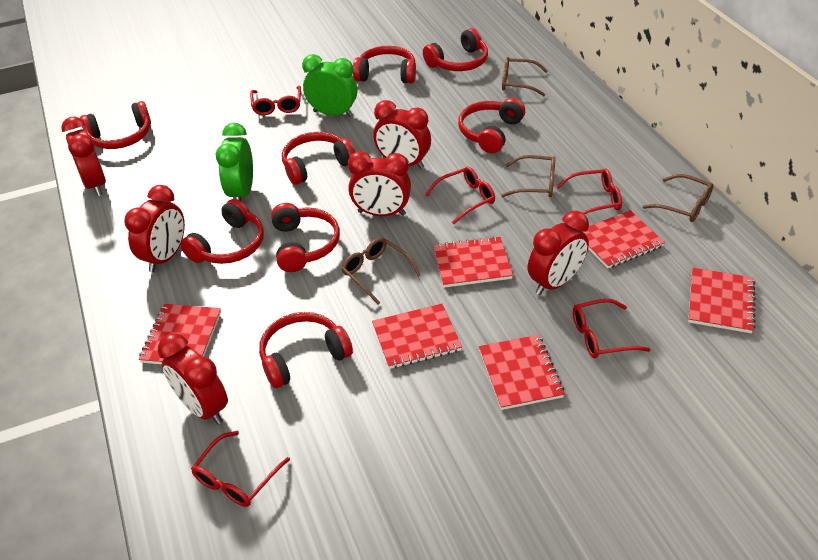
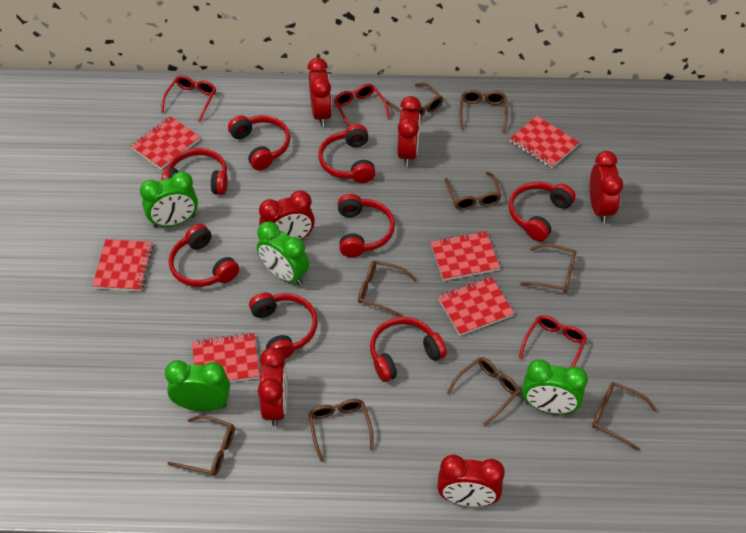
brown glasses: [341,237,421,305] [501,155,556,197] [502,57,548,96] [642,174,713,222] = 4 -> [167,415,235,476] [309,399,374,462] [358,261,417,317] [386,83,443,119] [445,172,501,210] [447,357,520,426] [459,90,508,132] [520,244,576,293] [592,382,657,451] = 9
green clock: [216,123,253,201] [302,54,357,117] = 2 -> [140,171,198,228] [165,360,230,411] [257,221,309,285] [522,359,588,414] = 4
red glasses: [191,431,290,507] [250,85,301,115] [425,167,495,224] [556,168,622,214] [573,299,651,358] = 5 -> [161,75,216,122] [334,84,391,127] [519,315,587,367] = 3

